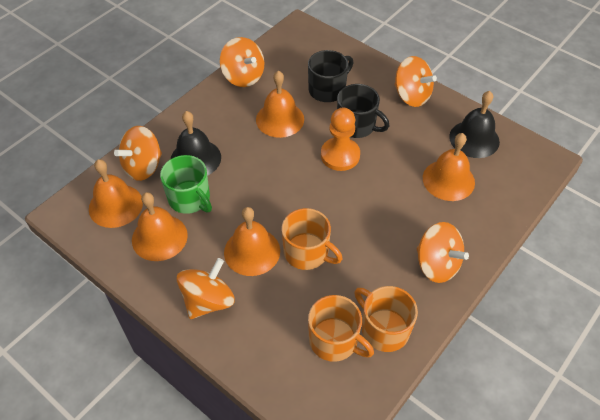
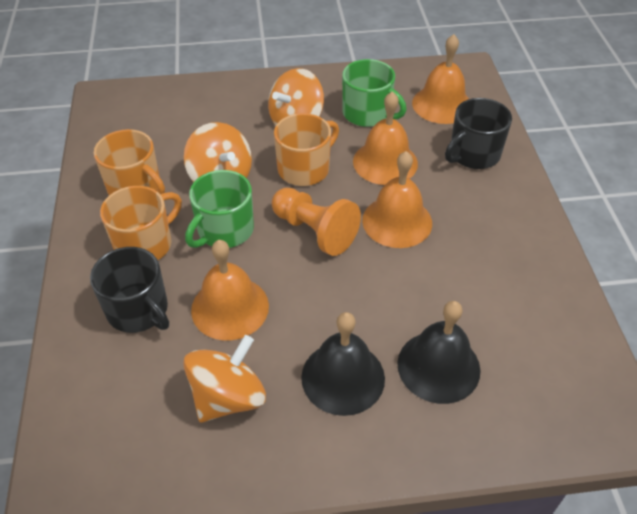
green mug: [160,155,212,214] = 1 -> [185,170,254,248] [342,59,407,127] = 2
orange bell: [89,159,143,228] [132,192,188,261] [224,207,280,276] [256,71,304,138] [423,133,475,201] = 5 -> [191,240,269,340] [353,91,418,185] [362,151,432,248] [412,34,469,124] = 4
orange spinning top: [114,126,162,181] [177,258,235,319] [220,37,264,87] [395,56,437,107] [417,222,469,283] = 5 -> [183,335,266,423] [184,122,252,182] [268,68,324,126] = 3

